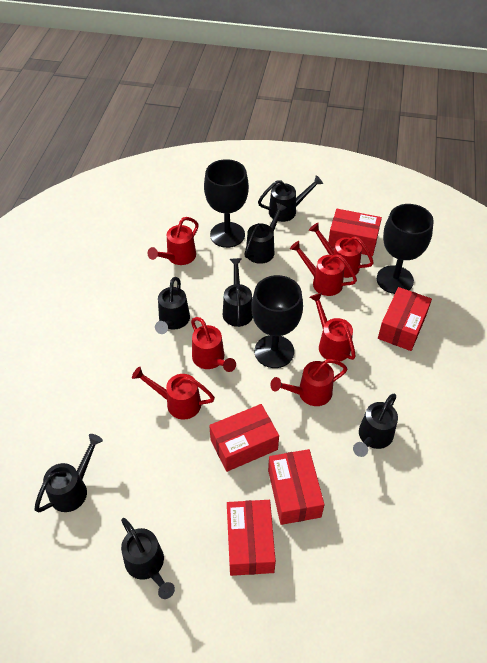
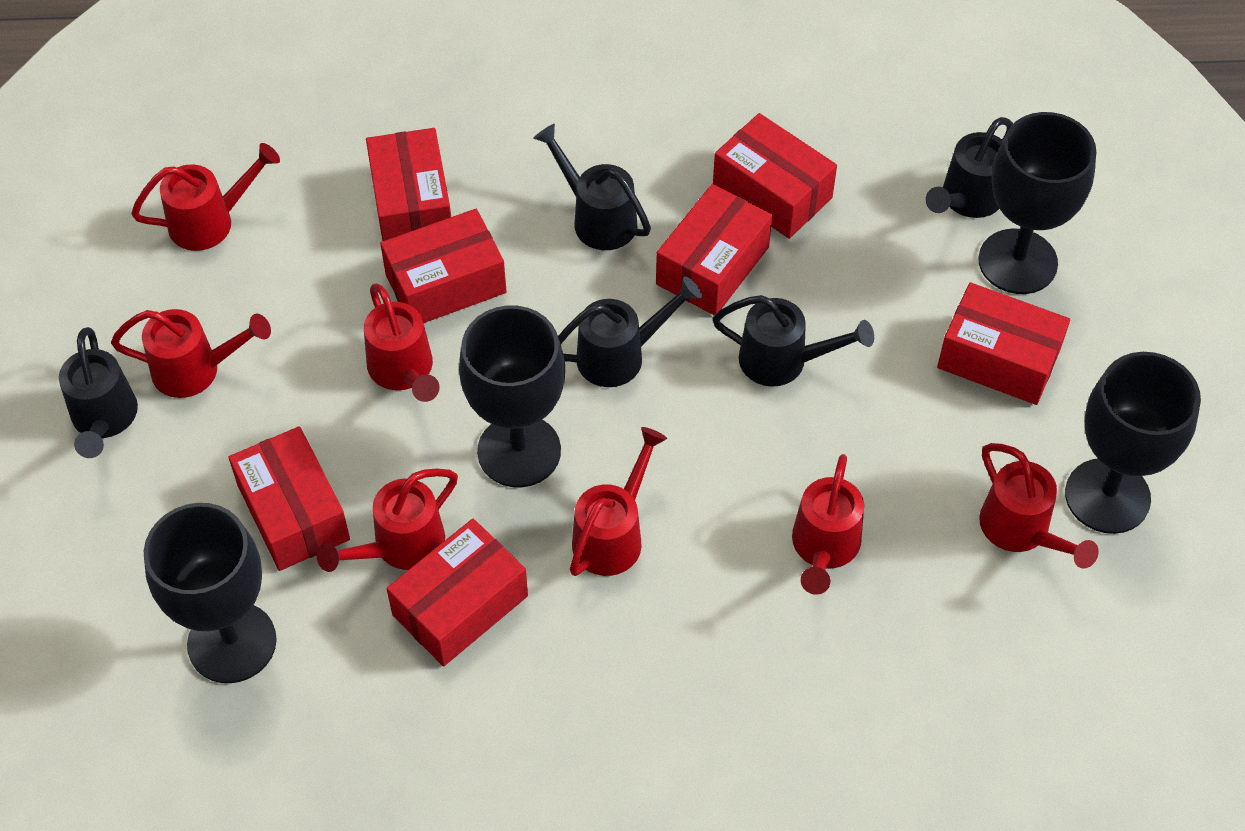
black goblet: [204,159,249,248] [251,275,303,368] [377,204,434,294] = 3 -> [144,503,277,683] [459,305,565,487] [978,112,1096,294] [1065,352,1201,534] = 4
black watering can: [35,434,103,513] [121,518,175,599] [155,277,190,334] [223,258,253,327] [244,203,287,264] [258,175,323,222] [353,394,398,457] = 7 -> [59,327,138,458] [533,124,651,250] [558,276,702,387] [712,295,874,387] [926,117,1013,218] = 5
red box: [209,404,279,472] [227,500,276,576] [268,449,325,525] [328,209,382,256] [378,287,432,351] = 5 -> [228,426,350,571] [366,128,451,241] [380,209,507,323] [387,519,528,666] [656,184,772,316] [713,113,837,239] [937,282,1070,405] = 7

